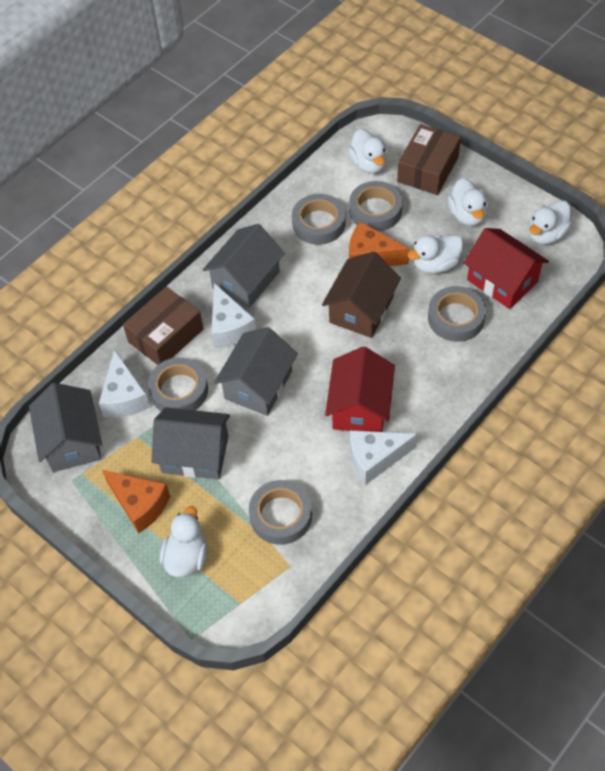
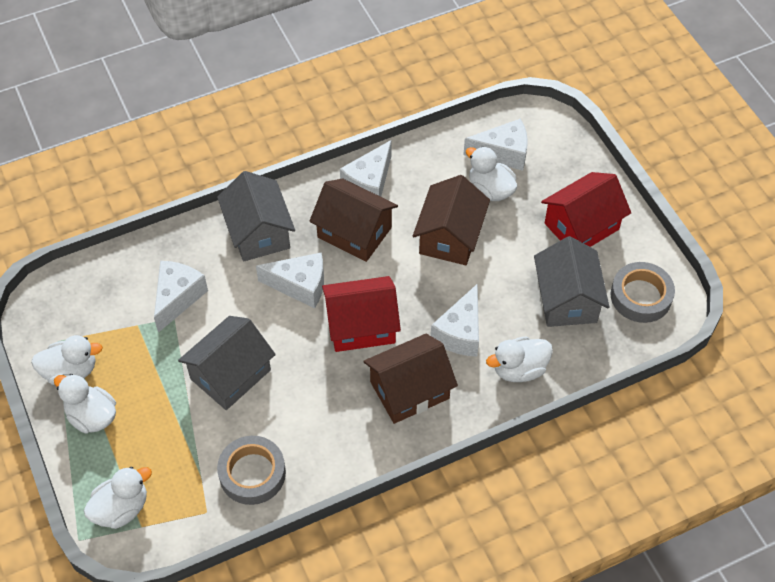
brown box: [123,287,203,365] [397,124,461,195] = 2 -> none = 0
brown house: [322,251,401,338] = 1 -> [309,179,398,262] [364,334,458,424] [413,175,490,265] = 3
grey house: [29,383,102,472] [152,407,230,480] [203,224,285,308] [214,327,298,416] = 4 -> [178,316,276,410] [217,171,295,262] [534,236,610,327] = 3
grey tape: [148,357,208,411] [249,480,312,545] [292,194,345,245] [349,181,403,231] [428,286,486,342] = 5 -> [217,436,286,505] [611,262,675,323] = 2
orange cheese: [102,470,170,533] [349,222,410,266] = 2 -> none = 0
white cheese: [99,349,150,418] [211,283,256,348] [350,430,417,485] = 3 -> [154,261,208,333] [256,253,324,308] [340,140,392,197] [431,283,479,357] [463,119,528,171] = 5

